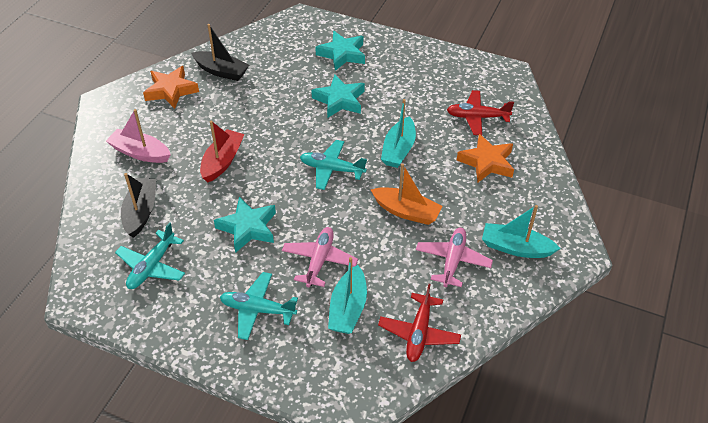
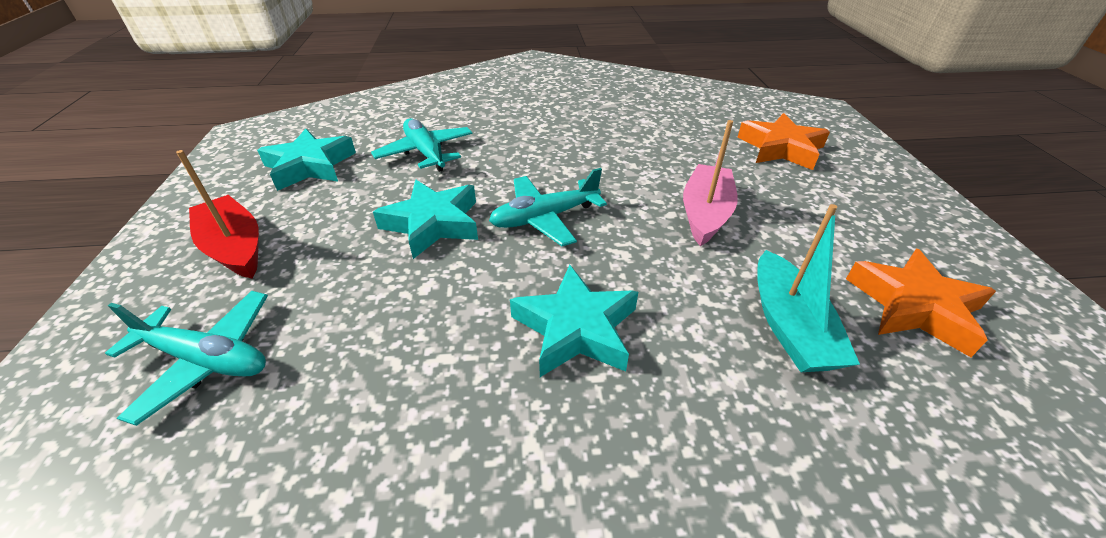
black boat: [121,173,156,238] [191,24,249,81] = 2 -> none = 0
orange boat: [371,164,443,225] = 1 -> none = 0
pink plane: [282,227,358,287] [416,227,493,287] = 2 -> none = 0
red plane: [378,284,461,362] [447,90,514,135] = 2 -> none = 0
turquoise boat: [328,257,367,334] [381,99,416,168] [482,205,561,258] = 3 -> [757,204,860,372] = 1

